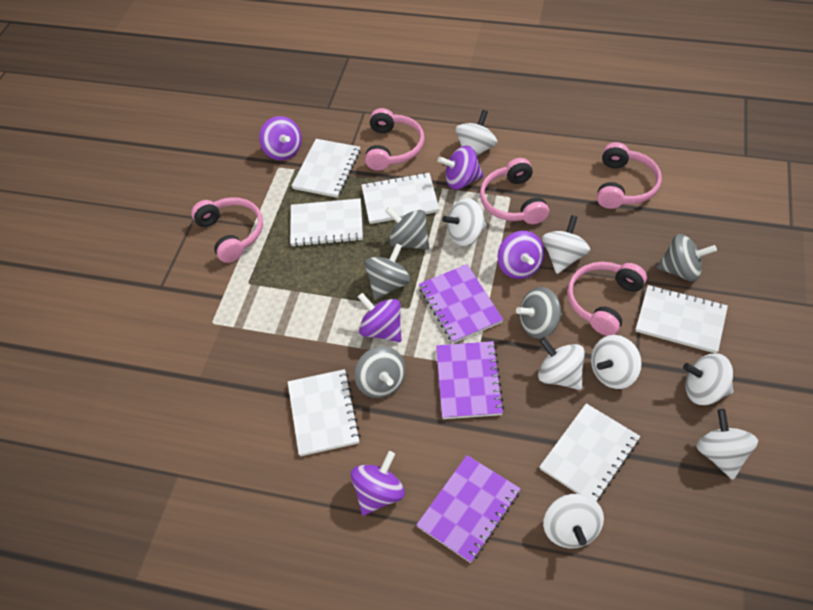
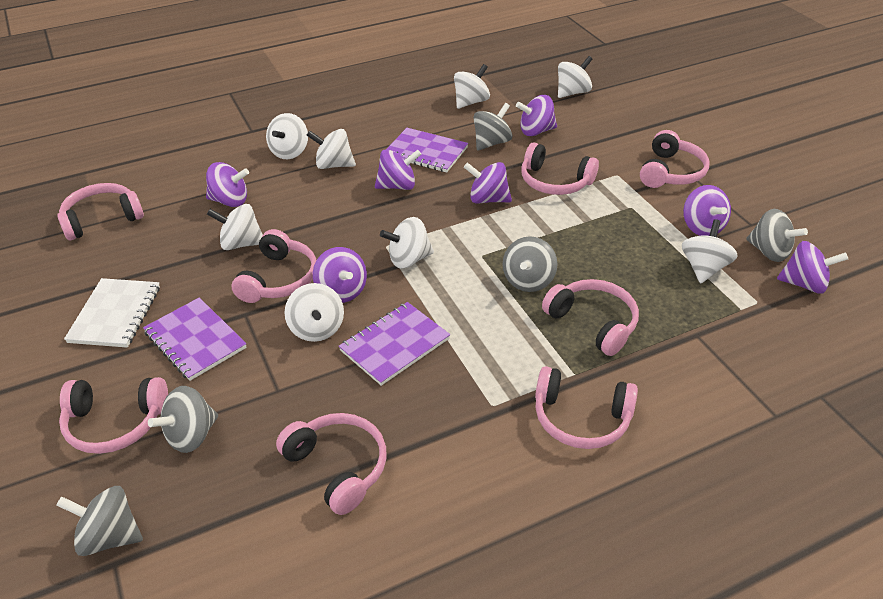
pink headphones: [191,197,263,263] [365,108,424,171] [480,158,549,224] [567,262,647,336] [597,142,662,209] = 5 -> [57,183,144,240] [59,377,168,454] [232,229,316,303] [276,413,387,515] [521,143,599,195] [535,366,638,449] [542,279,639,356] [640,130,710,188] = 8
purple spinning top: [259,116,302,161] [351,451,405,516] [358,293,401,342] [438,146,484,190] [497,231,545,279] = 5 -> [206,162,249,207] [313,247,367,303] [375,149,421,190] [464,162,512,204] [516,95,557,136] [683,185,731,236] [777,241,848,293] = 7
white notebook: [288,369,361,456] [290,198,363,247] [292,139,360,198] [361,172,439,224] [539,403,640,501] [636,285,728,353] = 6 -> [64,278,160,348] = 1

